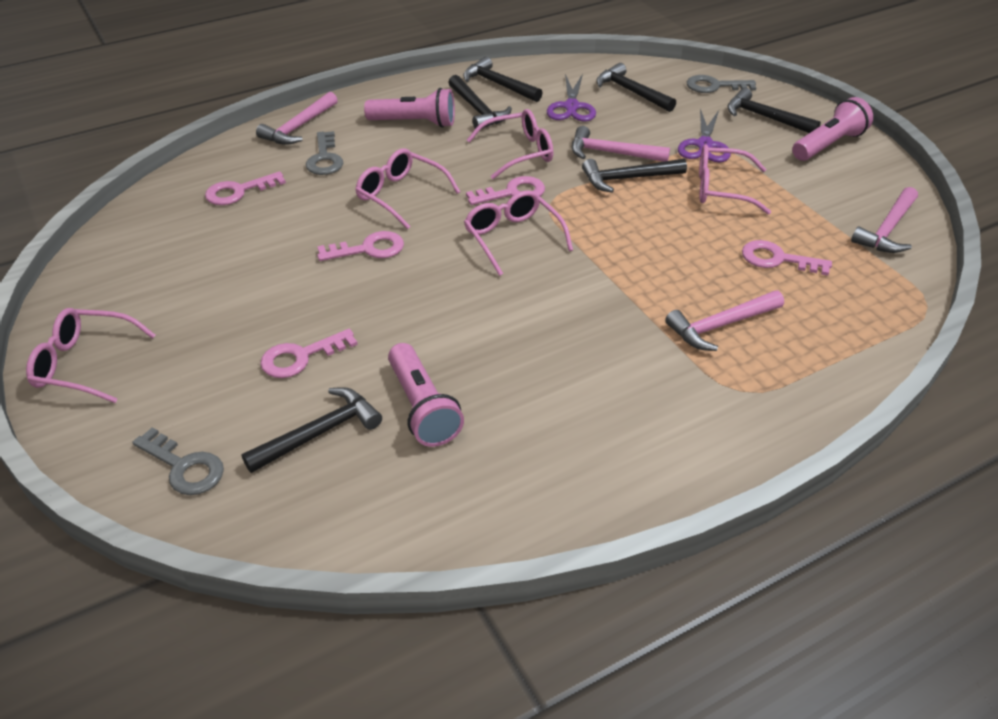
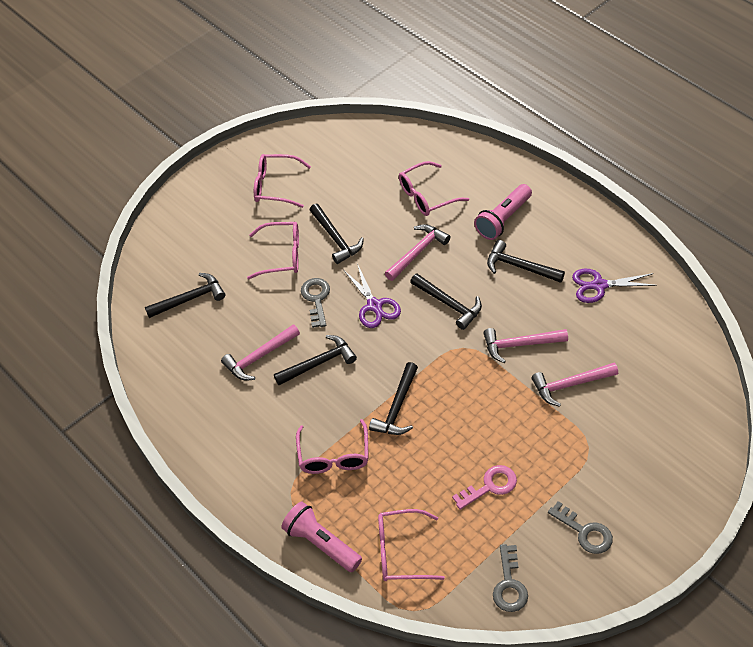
pink flashlight: [364,88,455,128] [388,343,464,447] [792,97,873,161] = 3 -> [281,502,362,572] [474,184,532,240] = 2
pink key: [205,171,286,205] [260,329,358,378] [317,231,404,261] [466,176,545,205] [742,240,832,276] = 5 -> [452,465,517,510] = 1

